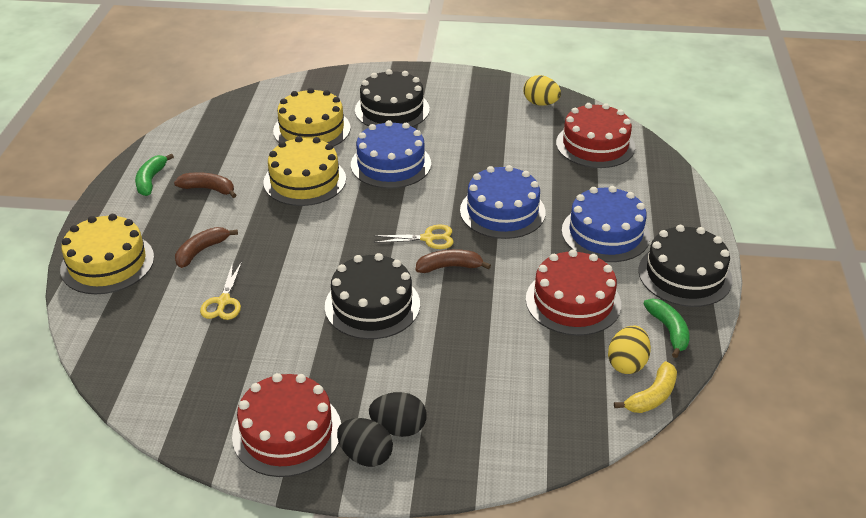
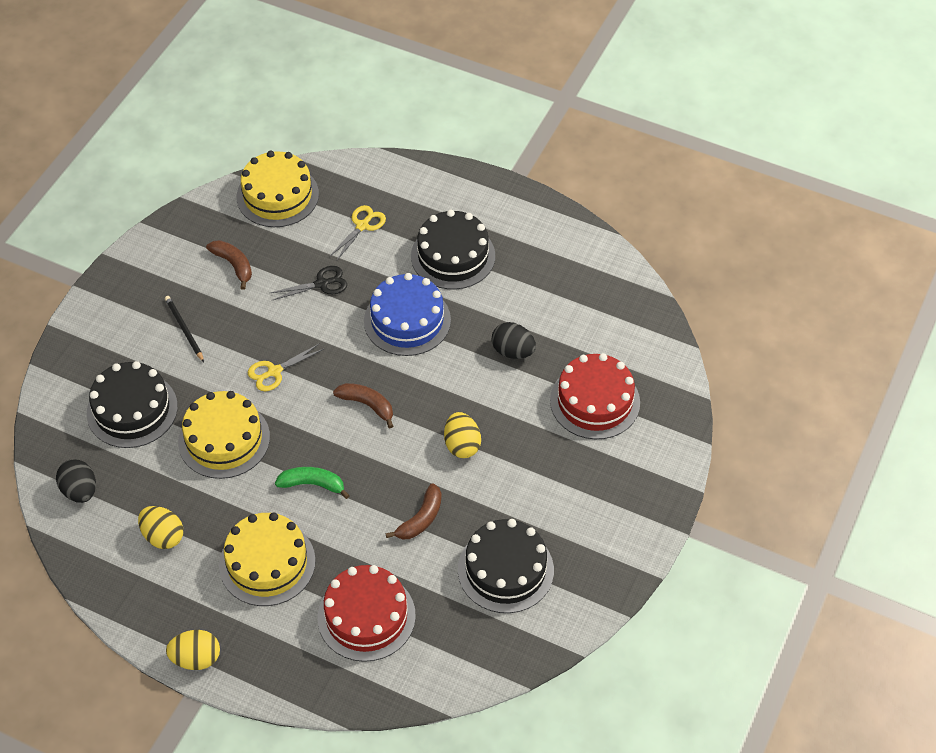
black pencil: none = 0 -> [165,296,204,362] = 1
black scissors: none = 0 -> [270,266,347,300] = 1
blue cake: [351,120,431,188] [460,165,546,239] [562,186,650,262] = 3 -> [364,273,451,356] = 1
green banana: [135,154,174,196] [643,298,690,358] = 2 -> [275,467,350,499] = 1
red cake: [232,373,341,477] [526,250,621,336] [556,103,635,168] = 3 -> [318,565,416,662] [550,353,640,439] = 2
yellow banana: [614,361,677,413] = 1 -> none = 0
yellow egg: [523,75,561,106] [608,326,651,374] = 2 -> [138,506,183,549] [166,630,220,670] [444,412,481,458] = 3

